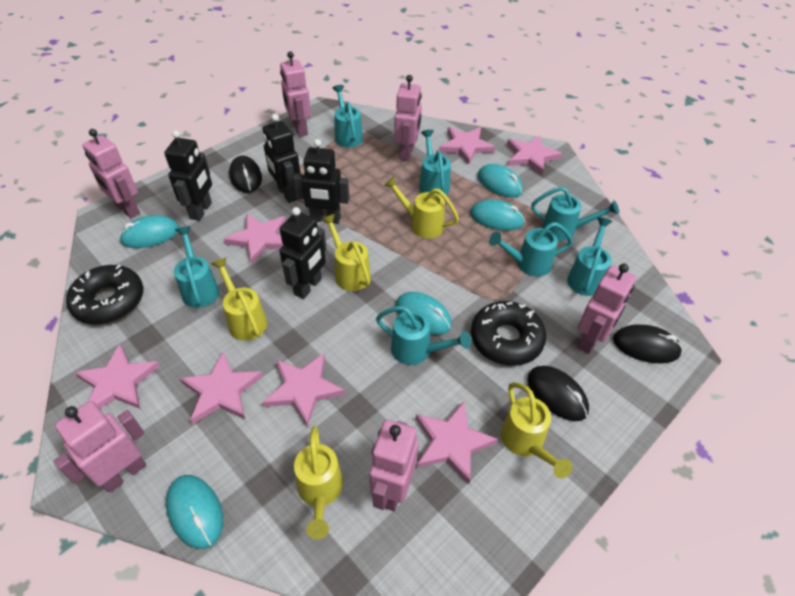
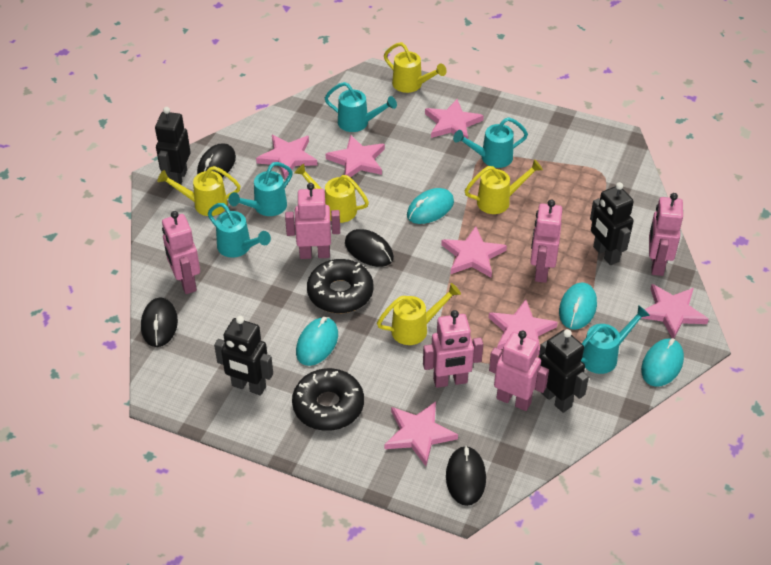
black mouse: [229,156,262,193] [527,366,589,421] [613,325,682,363] = 3 -> [141,298,178,347] [197,143,236,178] [345,229,394,267] [446,445,486,506] = 4
turquoise mouse: [119,215,179,248] [166,475,223,549] [396,292,452,335] [470,199,525,231] [477,164,523,197] = 5 -> [296,317,338,366] [407,188,454,224] [559,282,597,330] [641,338,684,387] = 4
turquoise watering can: [174,226,219,308] [333,85,363,147] [376,306,471,365] [419,130,451,195] [489,222,573,277] [531,187,619,241] [567,217,612,296] = 7 -> [208,203,271,258] [228,162,293,216] [325,82,397,132] [453,117,528,168] [581,305,650,374] = 5

